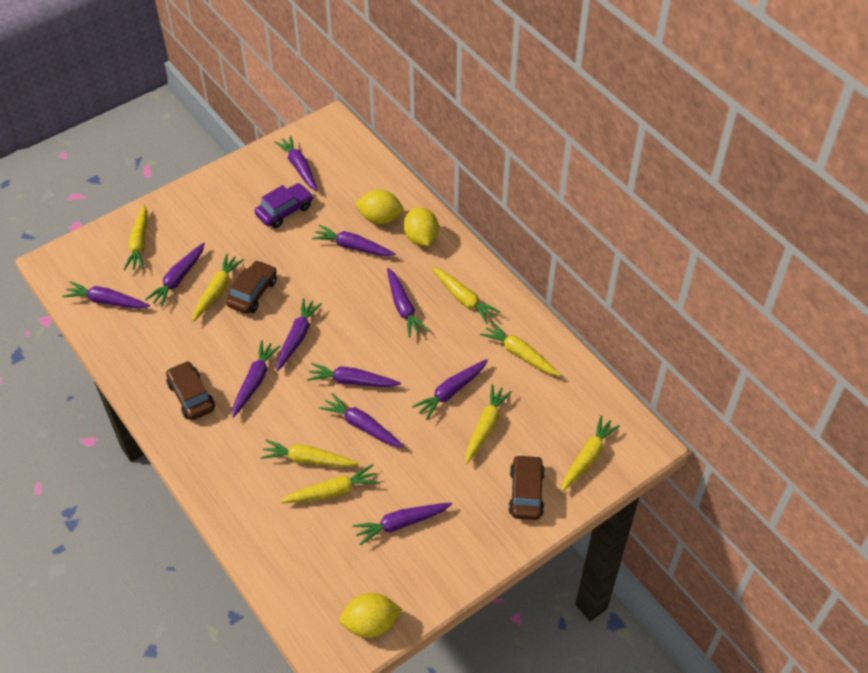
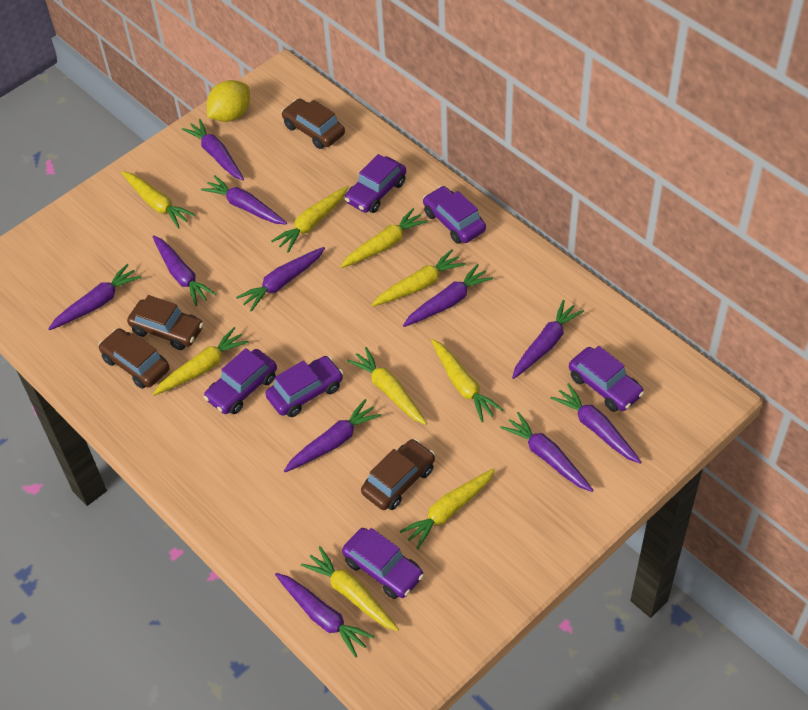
brown car: [166,361,215,420] [226,260,277,314] [509,454,545,520] = 3 -> [98,328,170,389] [127,295,204,350] [281,99,345,149] [361,439,435,510] = 4
purple car: [255,183,313,228] = 1 -> [204,348,277,414] [265,356,343,417] [342,528,424,599] [345,154,406,213] [423,186,486,244] [569,346,644,412] = 6
yellow carrot: [124,204,147,270] [192,254,244,322] [260,440,359,467] [280,464,380,503] [431,267,501,324] [466,384,512,464] [480,321,561,376] [561,415,620,492] = 8 -> [121,171,195,229] [152,327,249,396] [271,186,349,253] [301,546,399,631] [340,208,428,268] [347,347,427,425] [371,249,466,307] [400,469,495,549] [431,339,503,422] = 9
yellow lemon: [340,593,403,638] [355,190,404,224] [404,207,439,246] = 3 -> [207,80,250,122] = 1

